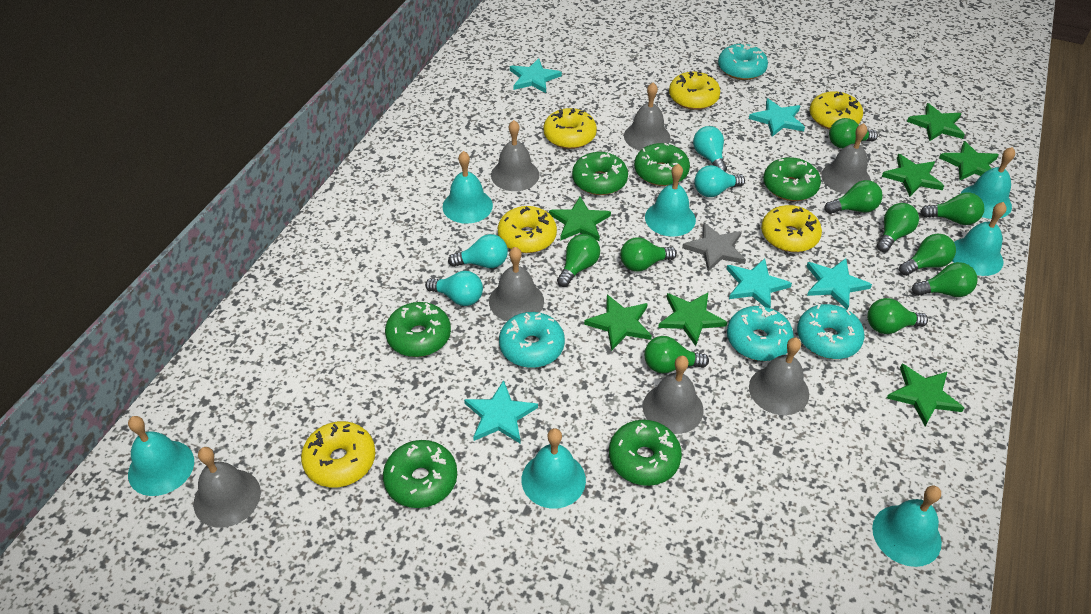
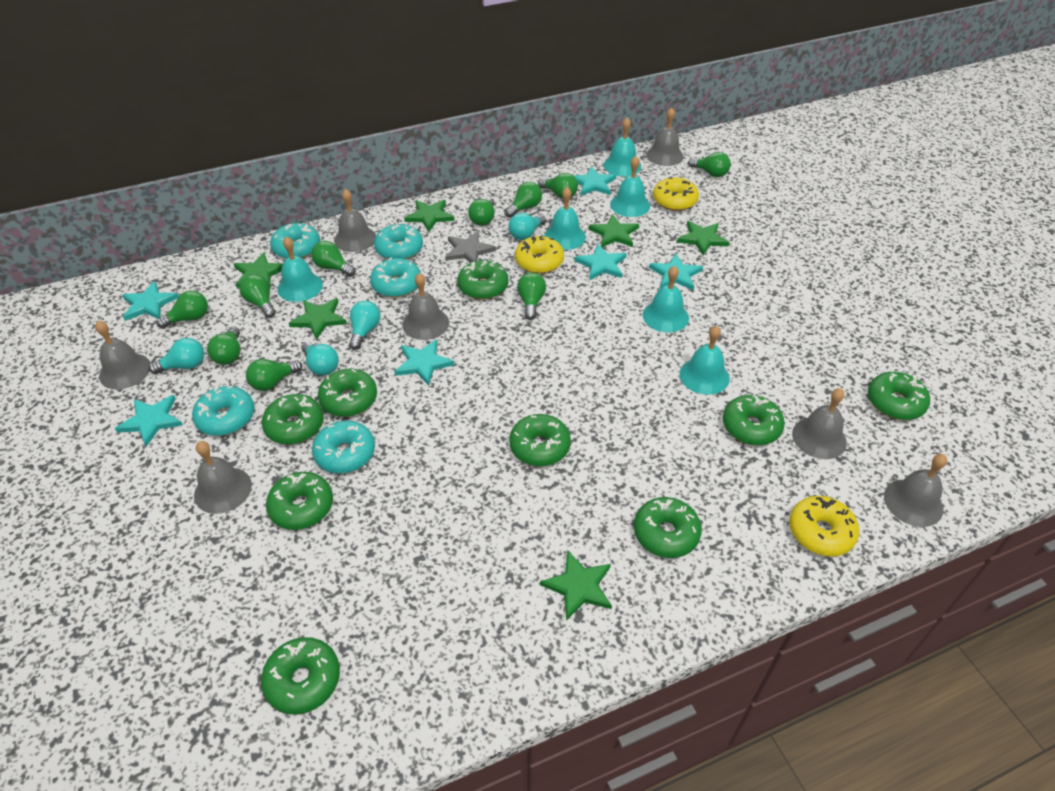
green donut: [383,440,457,508] [385,302,451,357] [572,152,628,195] [609,420,682,486] [634,143,690,186] [763,157,821,201] = 6 -> [261,637,340,715] [262,394,323,444] [266,472,333,530] [318,369,377,417] [457,260,508,300] [509,414,571,466] [634,497,702,558] [723,395,785,445] [868,372,930,420] = 9
green star: [549,197,611,241] [584,295,652,351] [658,293,727,346] [882,154,944,197] [887,364,964,426] [907,103,965,141] [939,141,999,181] = 7 -> [234,252,283,289] [289,298,347,340] [404,200,454,232] [540,550,612,621] [589,214,639,247] [677,221,730,255] = 6
turquoise bell: [128,416,194,496] [442,151,493,224] [522,428,586,509] [645,164,696,237] [872,486,942,567] [952,202,1007,276] [961,147,1015,219] = 7 -> [278,236,323,302] [544,187,586,250] [604,117,641,177] [610,156,650,217] [643,266,689,332] [680,325,730,395] = 6
turquoise donut: [499,312,565,368] [718,43,768,80] [727,306,794,361] [797,304,864,359] = 4 -> [192,386,254,436] [270,223,320,259] [312,421,375,473] [370,257,421,298] [374,224,423,259] = 5
turquoise star: [464,380,538,443] [510,58,562,93] [727,258,792,308] [749,98,805,137] [806,258,872,310] = 5 -> [115,395,183,447] [122,281,179,321] [395,339,454,386] [573,166,616,196] [575,244,627,280] [649,253,703,291] = 6
yellow donut: [301,421,375,488] [498,206,557,253] [544,108,597,149] [669,71,720,110] [761,205,822,252] [810,91,863,130] = 6 -> [515,235,564,274] [653,177,699,211] [789,496,859,557] = 3

